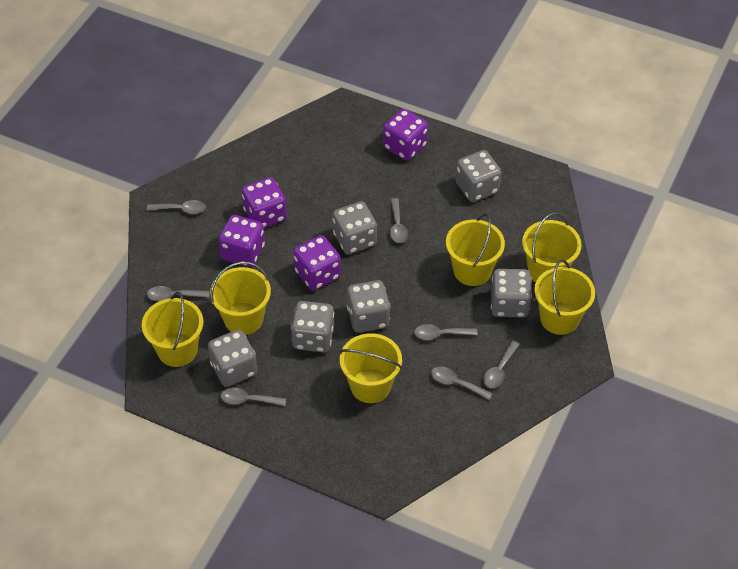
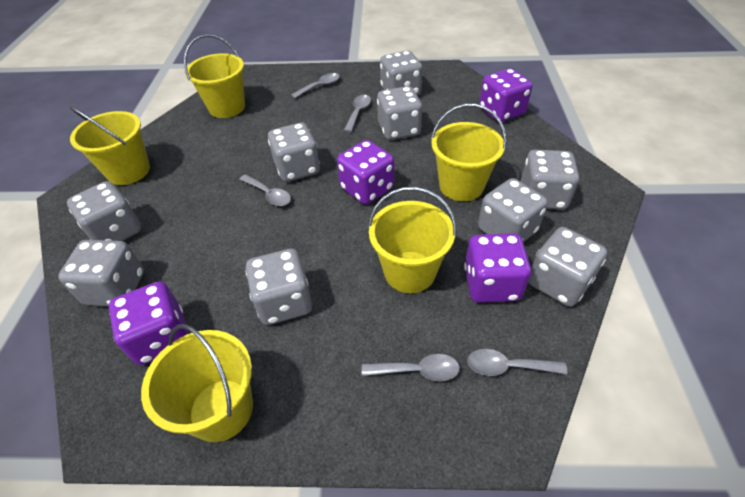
grey dice: [208,330,257,387] [291,301,334,353] [332,201,377,254] [347,280,390,333] [455,150,501,202] [491,269,532,318] = 6 -> [58,240,144,306] [67,181,142,241] [246,249,312,325] [268,123,320,182] [377,86,422,140] [380,51,423,95] [478,178,548,242] [521,150,579,210] [528,227,607,307] = 9
grey spoon: [147,200,206,214] [147,286,210,301] [221,388,286,406] [390,198,408,243] [414,324,478,340] [431,367,493,400] [483,341,520,388] = 7 -> [239,174,291,206] [291,73,340,99] [344,95,371,132] [362,354,460,381] [467,349,568,376] = 5
yellow bucket: [142,292,203,367] [210,262,271,335] [340,333,402,403] [446,214,505,286] [522,213,582,283] [534,260,595,335] = 6 -> [69,106,150,185] [141,324,253,442] [184,34,245,118] [368,187,456,293] [431,103,507,201] = 5

